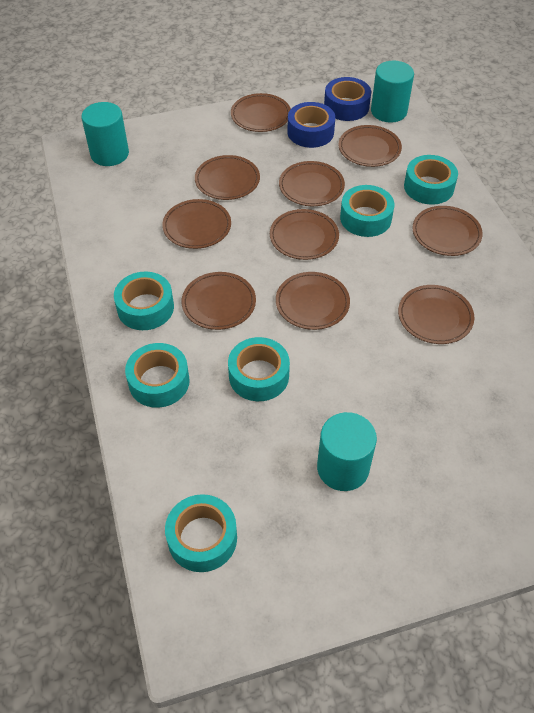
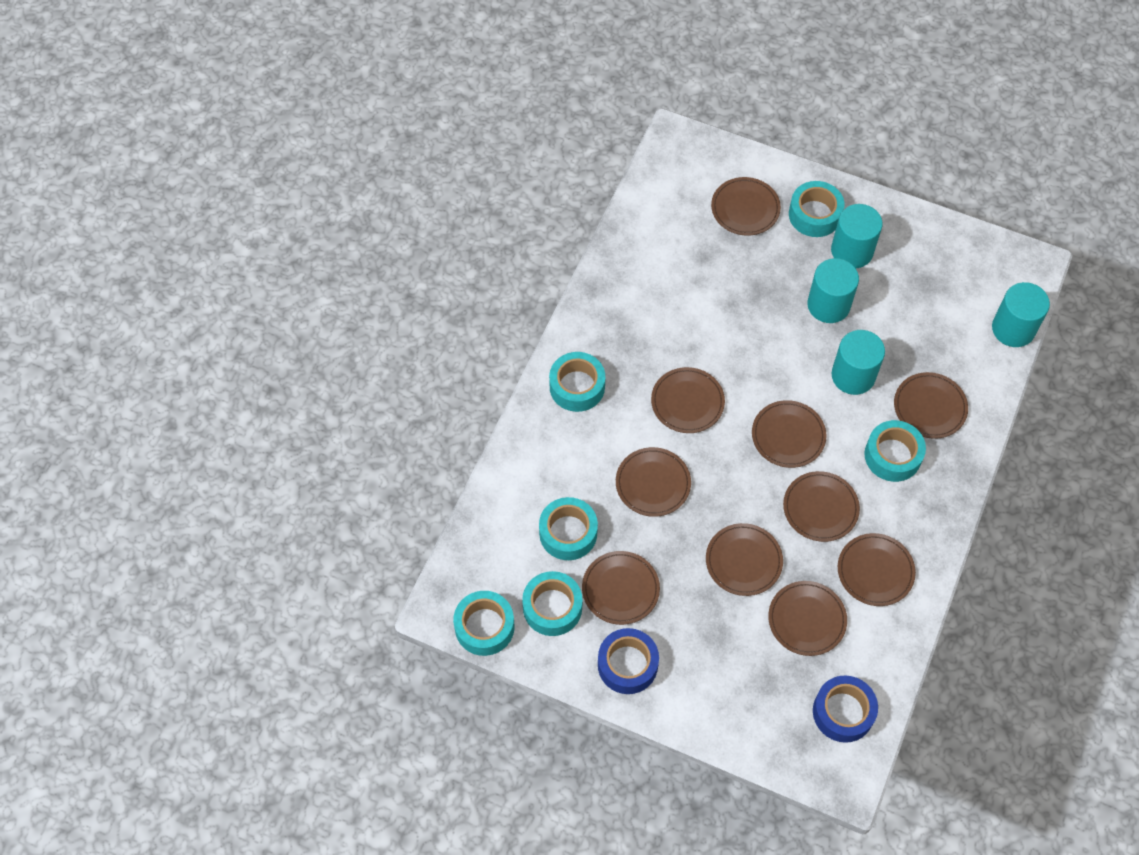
turquoise cylinder: [81,102,129,166] [317,412,377,491] [371,61,414,123] = 3 -> [807,258,859,323] [831,204,883,268] [831,330,885,395] [992,282,1050,347] = 4

